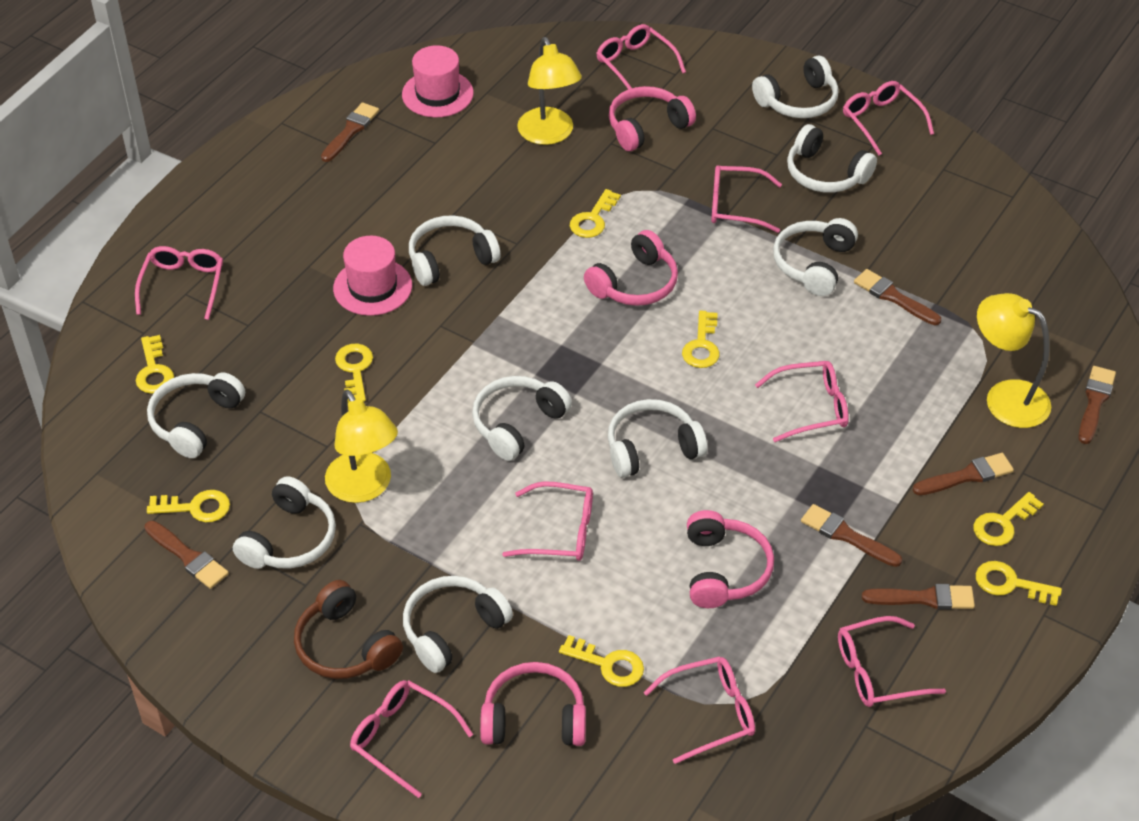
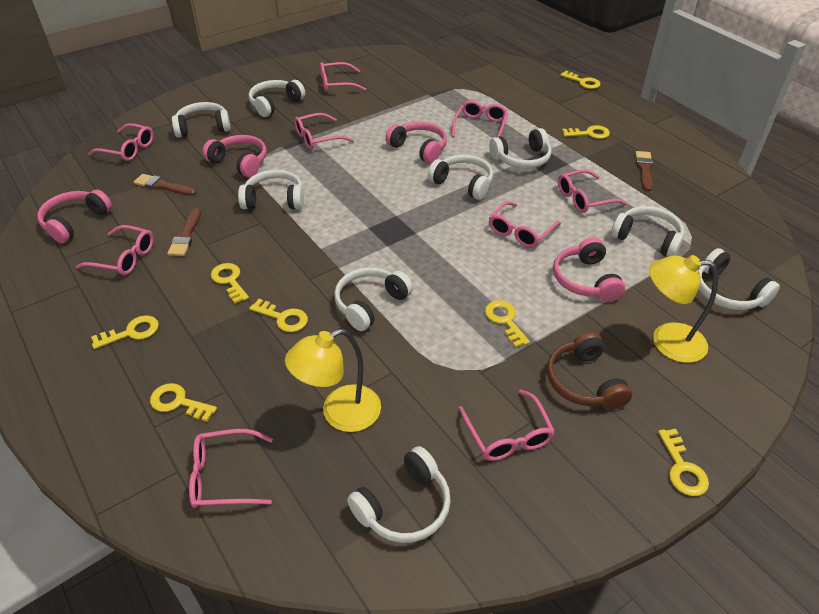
brown brush: [144,521,229,589] [321,103,379,162] [801,504,902,567] [854,269,941,325] [862,584,975,610] [913,453,1014,495] [1078,366,1116,444] = 7 -> [134,174,196,196] [167,208,201,256] [635,151,653,191] = 3
pink hat: [333,236,412,316] [402,45,474,118] = 2 -> none = 0
yellow lamp: [325,390,398,503] [517,37,582,145] [977,293,1051,428] = 3 -> [285,329,381,432] [649,255,718,363] = 2

